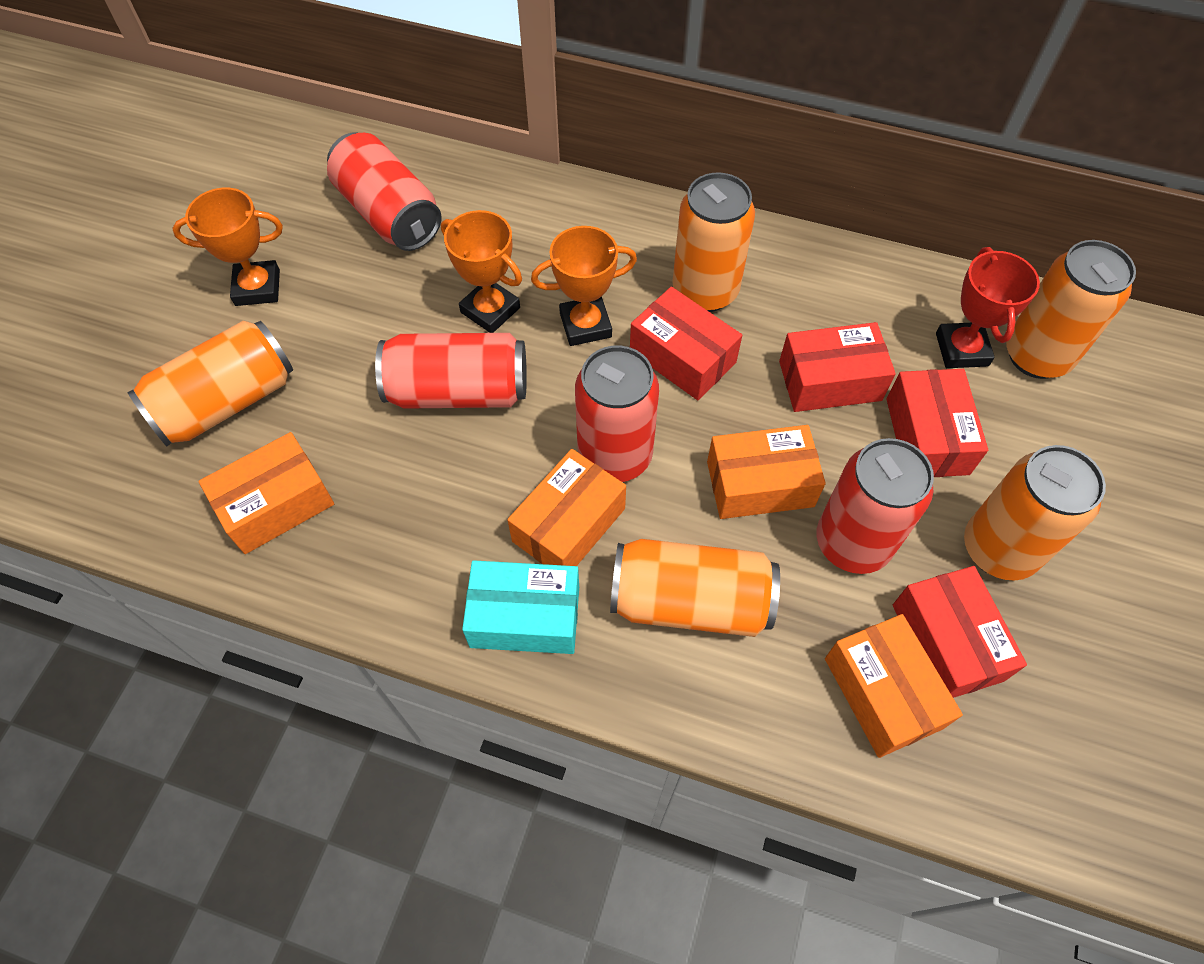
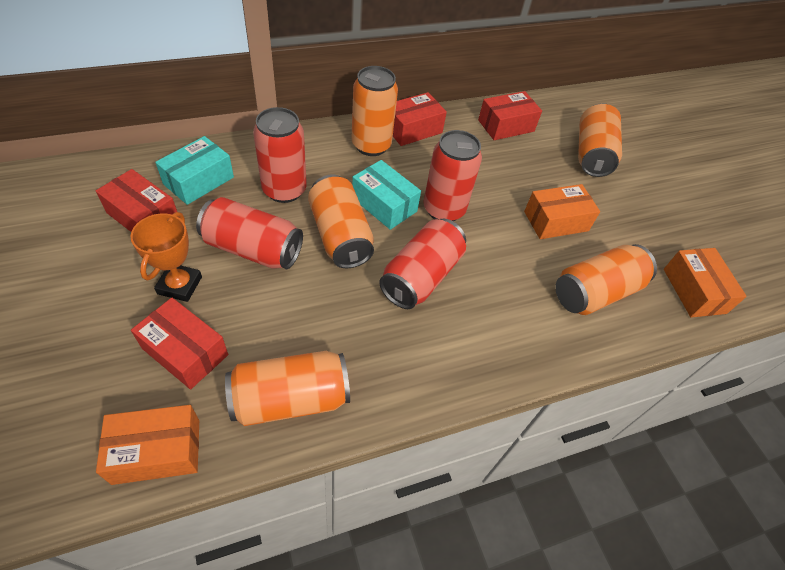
orange box: [199,432,334,554] [507,449,626,566] [707,425,826,519] [825,614,963,758] = 4 -> [96,405,199,485] [524,184,600,239] [664,248,747,317] = 3
orange trophy: [173,188,283,306] [441,210,522,333] [531,226,637,346] = 3 -> [131,212,202,302] = 1
red trophy: [936,247,1040,368] = 1 -> none = 0
turquoise box: [462,560,579,654] = 1 -> [155,136,234,205] [352,160,421,230] = 2

